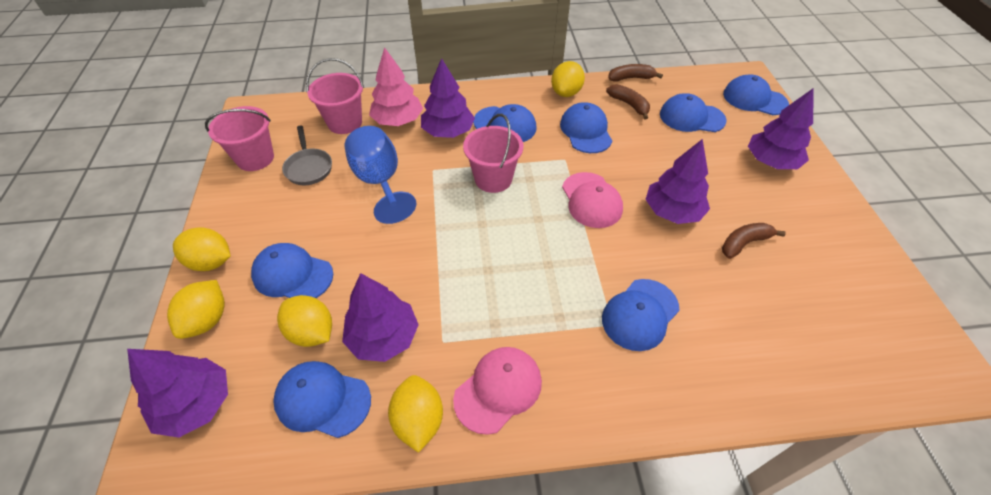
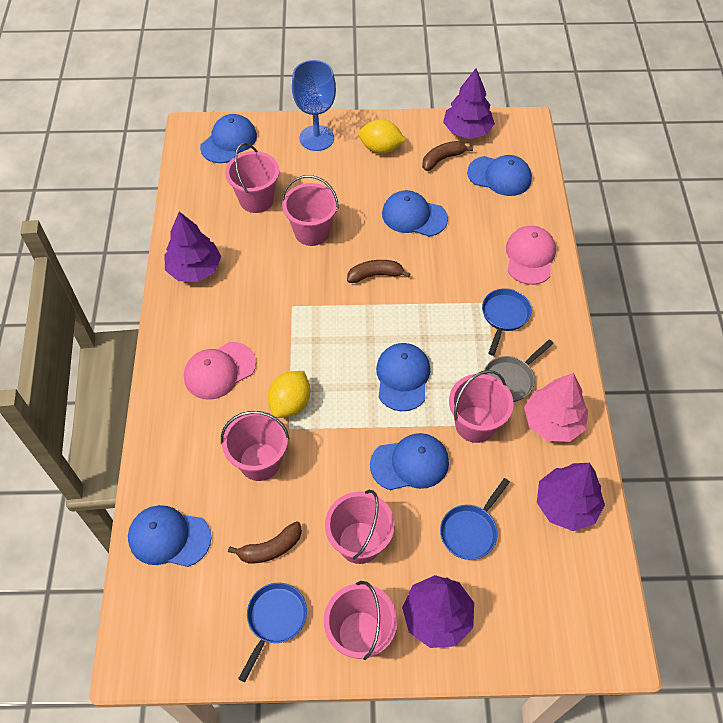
blue cap: [251,243,333,298] [273,361,371,438] [473,104,536,142] [560,102,612,153] [602,279,679,351] [660,93,727,132] [723,74,789,115] = 7 -> [128,505,211,567] [200,114,257,163] [370,433,449,490] [376,343,430,411] [382,190,448,237] [467,155,532,196] = 6
blue pan: none = 0 -> [238,583,307,682] [440,478,510,560] [482,288,531,356] = 3
pink bucket: [205,106,274,171] [306,58,364,134] [463,114,523,193] = 3 -> [221,411,289,481] [225,143,280,213] [282,175,339,246] [324,581,397,660] [325,490,395,564] [449,370,514,443] = 6
purple tree: [127,349,228,438] [342,273,419,362] [421,58,475,138] [646,139,710,224] [748,88,814,169] = 5 -> [165,212,221,282] [402,575,474,648] [443,68,495,139] [537,463,605,531] = 4
yellow lemon: [167,280,225,339] [173,227,231,271] [277,295,332,347] [388,375,443,453] [551,61,585,97] = 5 -> [268,371,310,418] [358,119,406,154] = 2

